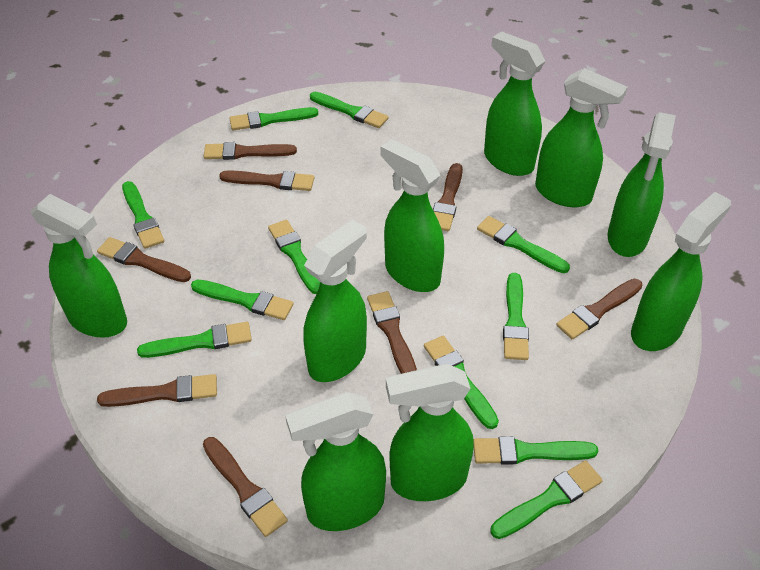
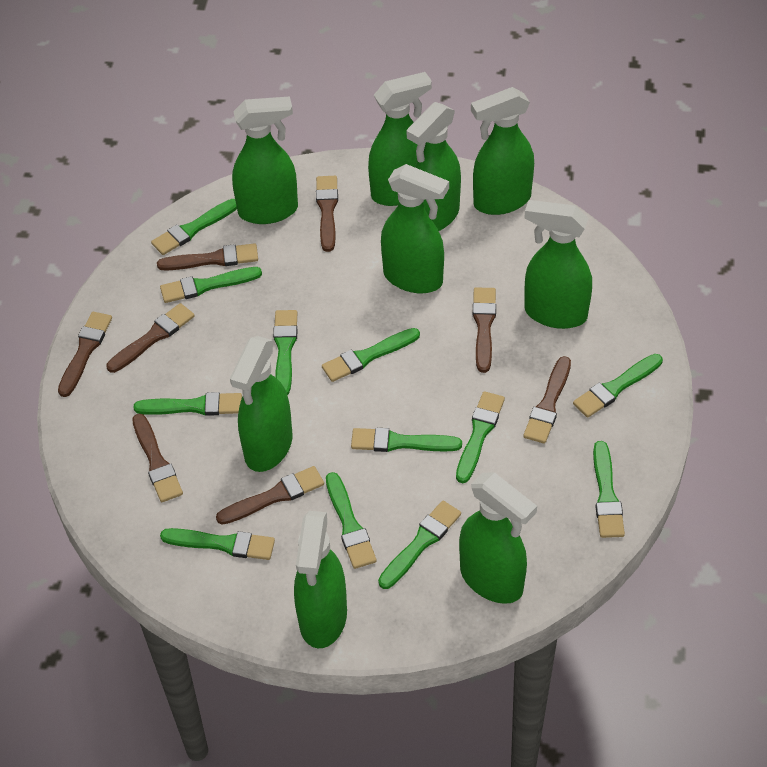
green brush: [122,181,164,249] [137,322,252,358] [191,280,294,320] [229,107,318,130] [268,220,320,294] [310,92,388,128] [424,336,499,429] [473,436,598,464] [477,216,570,273] [490,461,603,539] [503,273,529,360] = 11 -> [133,392,242,416] [151,199,237,255] [160,267,262,303] [160,528,275,560] [273,310,298,395] [322,328,420,382] [326,472,377,569] [351,428,462,452] [378,501,461,589] [456,391,505,483] [573,354,663,418] [593,441,625,538] = 12

